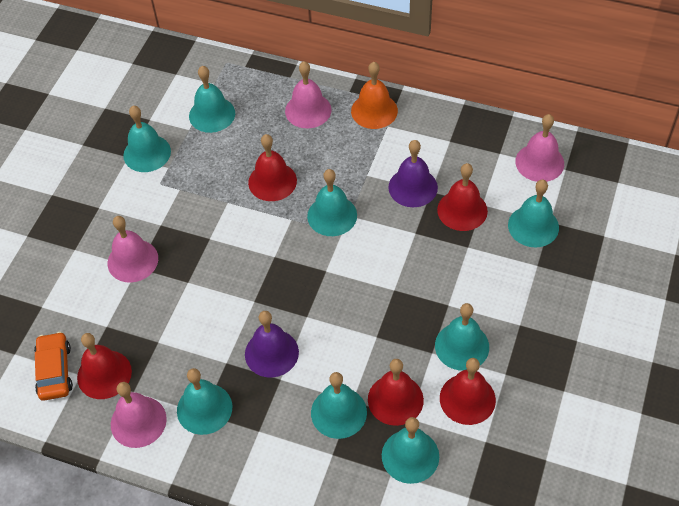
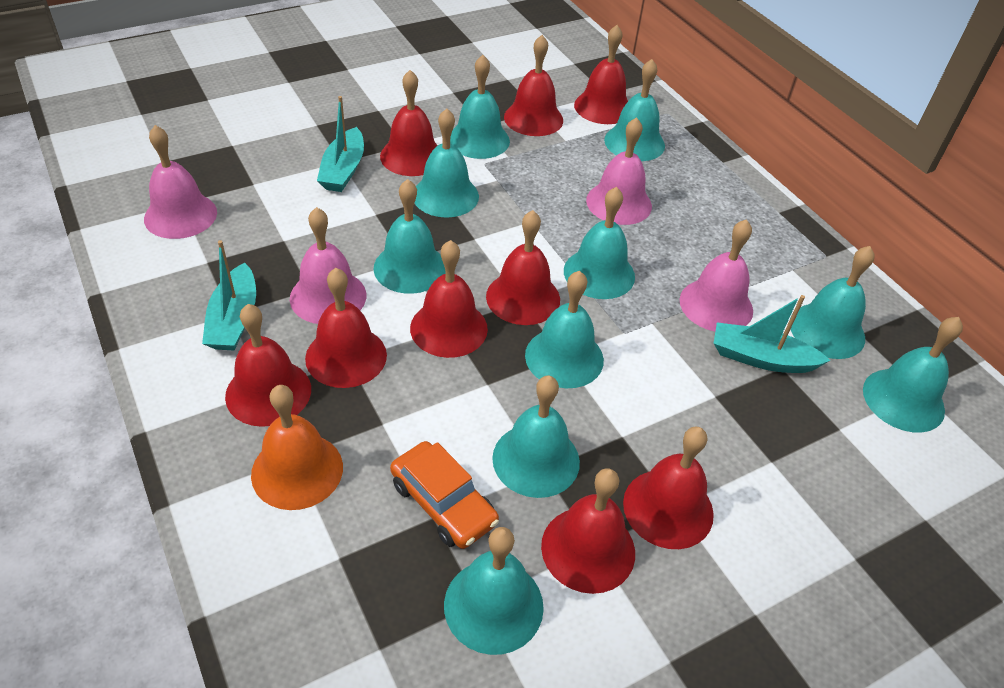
purple bell: [245,311,299,378] [388,140,438,207] = 2 -> none = 0
red bell: [77,333,132,399] [248,134,297,201] [368,359,424,426] [437,163,488,231] [440,358,496,425] = 5 -> [225,304,311,427] [305,268,387,388] [380,70,438,176] [410,240,488,358] [486,210,560,325] [504,35,563,136] [541,468,635,594] [574,25,628,124] [623,427,714,549] = 9
turquoise bell: [123,106,171,172] [177,368,232,435] [189,66,235,133] [307,169,357,236] [311,372,367,439] [382,417,439,484] [435,303,489,371] [508,180,559,248] = 8 -> [373,179,446,294] [415,108,479,218] [444,527,544,655] [450,55,510,159] [492,375,580,498] [525,271,604,388] [564,187,635,299] [604,59,665,161] [791,246,875,359] [863,317,963,433] = 10
turquoise boat: none = 0 -> [202,240,256,350] [317,96,364,192] [714,295,831,373] = 3

